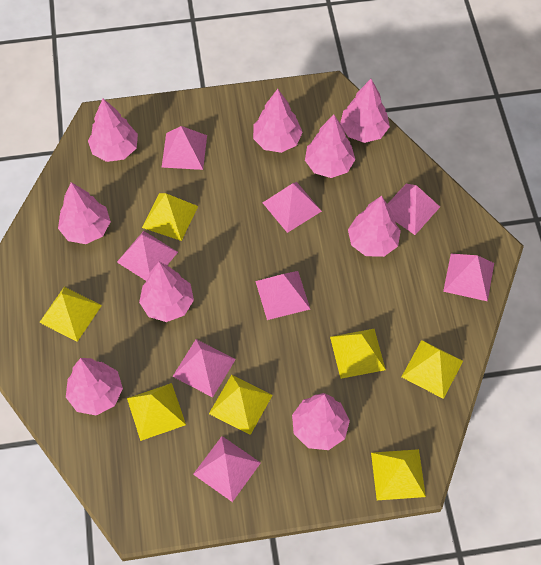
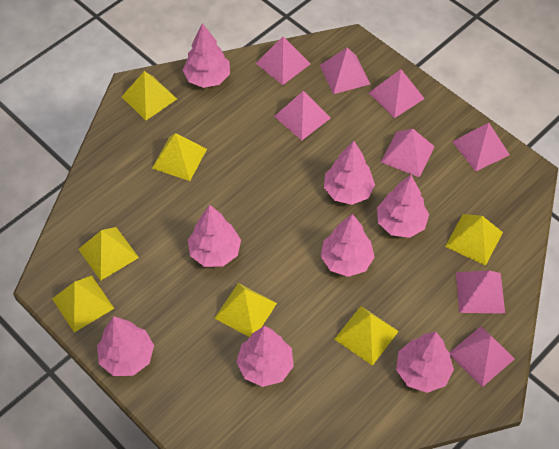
pink tree: [58,182,111,244] [66,358,123,416] [88,99,138,162] [139,262,194,322] [253,89,303,153] [292,393,350,450] [305,114,355,178] [340,79,390,143] [348,196,401,257] = 9 -> [97,316,154,376] [183,23,230,88] [188,205,241,267] [236,326,294,387] [321,214,374,277] [324,141,375,205] [377,175,429,238] [396,332,454,393] = 8

